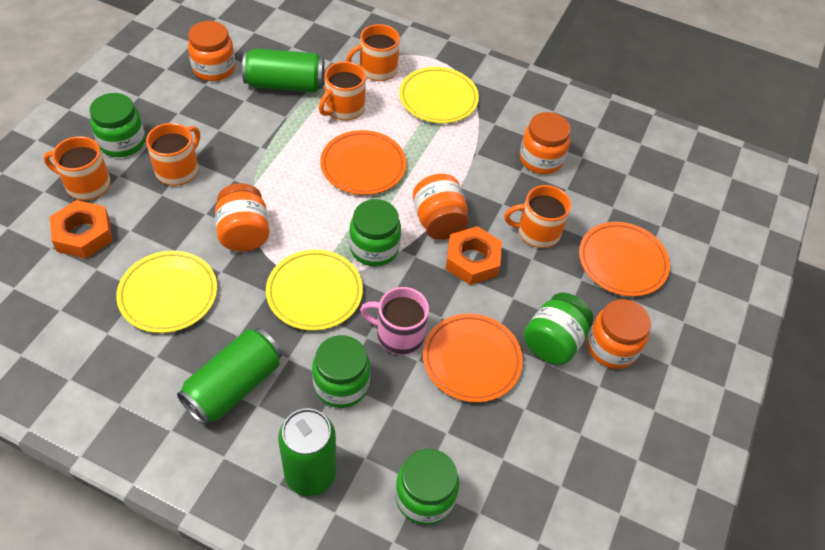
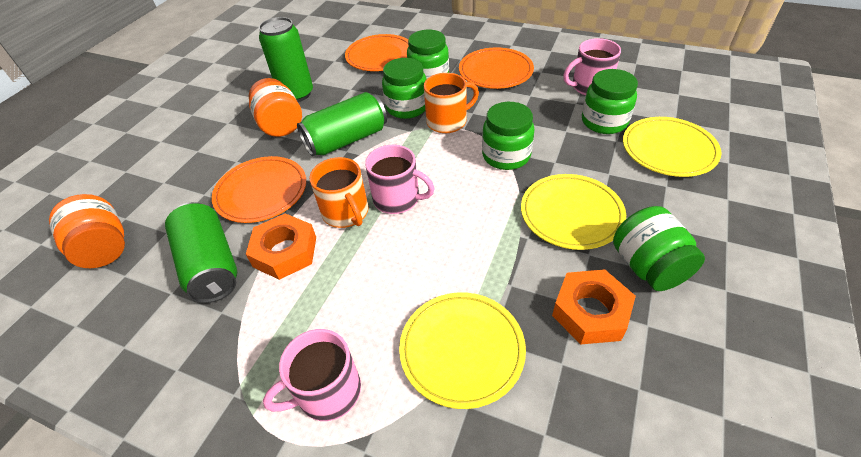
orange jar: [188,21,235,81] [215,183,270,251] [413,174,469,240] [520,112,571,174] [587,299,651,369] = 5 -> [49,194,125,268] [249,78,302,137] = 2
orange mug: [43,136,111,200] [146,123,200,186] [319,62,366,120] [346,24,400,81] [504,185,571,248] = 5 -> [309,157,369,228] [424,73,479,133] = 2
pink mug: [360,287,429,355] = 1 -> [263,329,361,421] [365,145,435,214] [563,38,621,95] = 3

